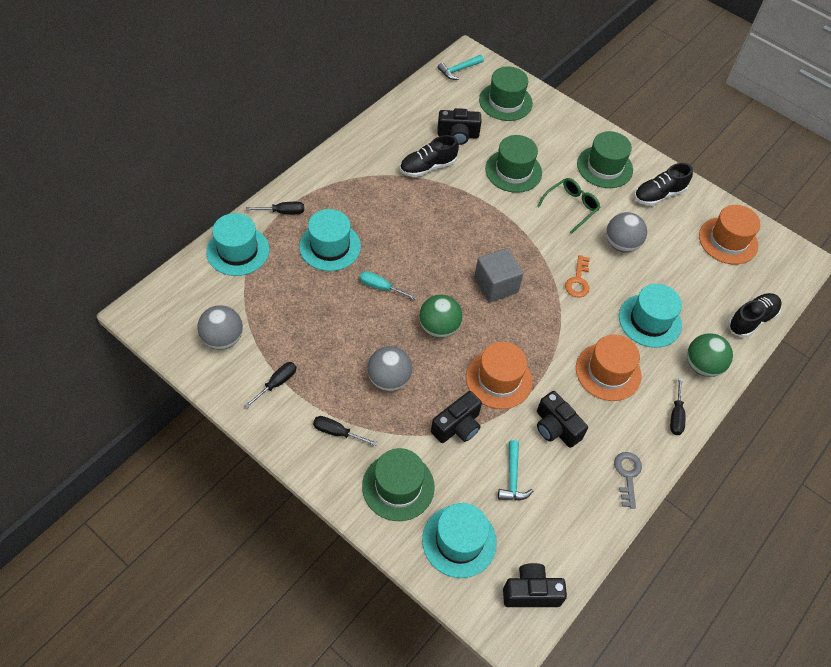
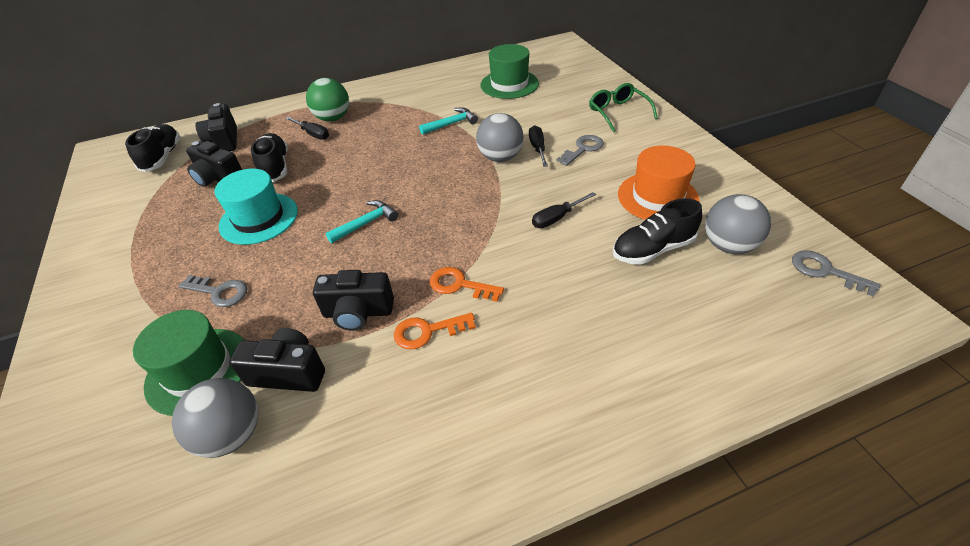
black screwdriver: [244,362,296,408] [246,202,304,214] [313,416,378,446] [670,377,685,435] = 4 -> [285,117,329,140] [529,125,548,167] [532,192,596,228] = 3
green ball: [419,295,462,338] [687,333,733,377] = 2 -> [306,78,349,122] = 1
green hat: [362,448,435,521] [479,66,533,121] [485,135,542,193] [577,131,633,188] = 4 -> [133,310,244,416] [481,44,539,99] = 2
grey cube: [474,248,524,303] = 1 -> none = 0
grey key: [614,452,642,509] = 1 -> [178,275,247,307] [557,135,604,166] [792,250,881,297] = 3
orange hat: [466,342,533,409] [576,334,641,401] [699,205,760,265] = 3 -> [618,145,700,220] = 1
orange key: [565,255,590,297] = 1 -> [394,313,476,349] [430,267,504,302] = 2
turquoise hat: [206,213,269,276] [299,209,361,271] [422,503,497,578] [619,284,682,348] = 4 -> [215,169,298,245] = 1
turquoise screwdriver: [360,271,416,299] = 1 -> none = 0

